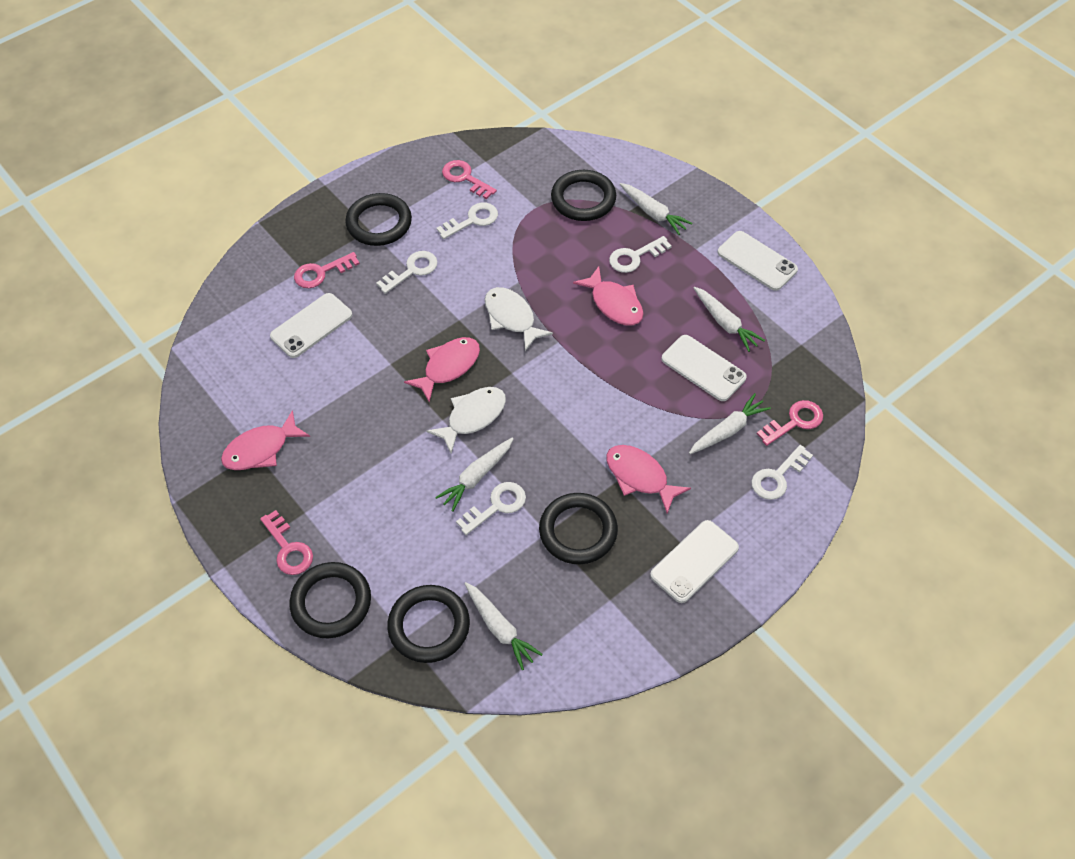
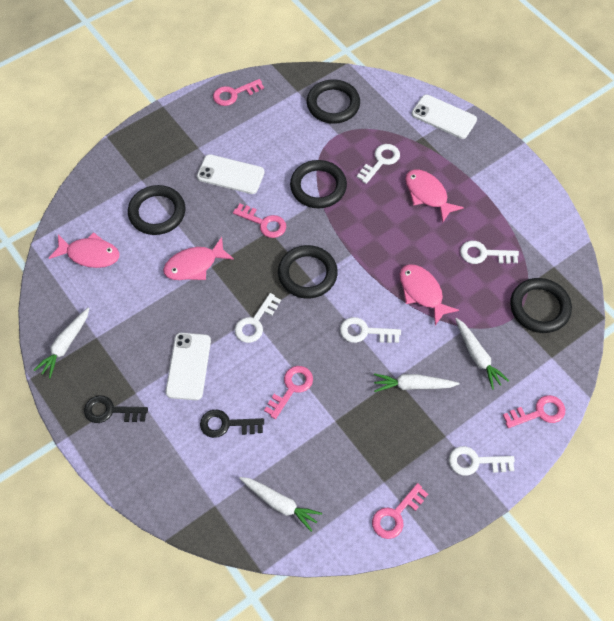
black key: none = 0 -> [84,396,148,423] [200,410,264,438] = 2
pink key: [260,510,313,575] [294,252,360,288] [442,160,497,199] [757,400,823,446] = 4 -> [213,79,264,106] [233,203,286,238] [264,366,313,419] [372,483,428,539] [503,395,565,428] = 5
white carrot: [435,437,514,512] [464,582,543,670] [620,183,693,235] [689,393,771,454] [693,287,765,352] = 5 -> [34,307,89,378] [239,477,322,532] [374,373,459,392] [455,318,509,390] = 4
white fish: [426,387,506,454] [485,287,553,351] = 2 -> none = 0
white phone: [270,293,352,358] [650,520,739,603] [662,335,747,401] [718,231,798,291] = 4 -> [166,333,211,400] [197,154,264,194] [412,95,477,139] = 3

